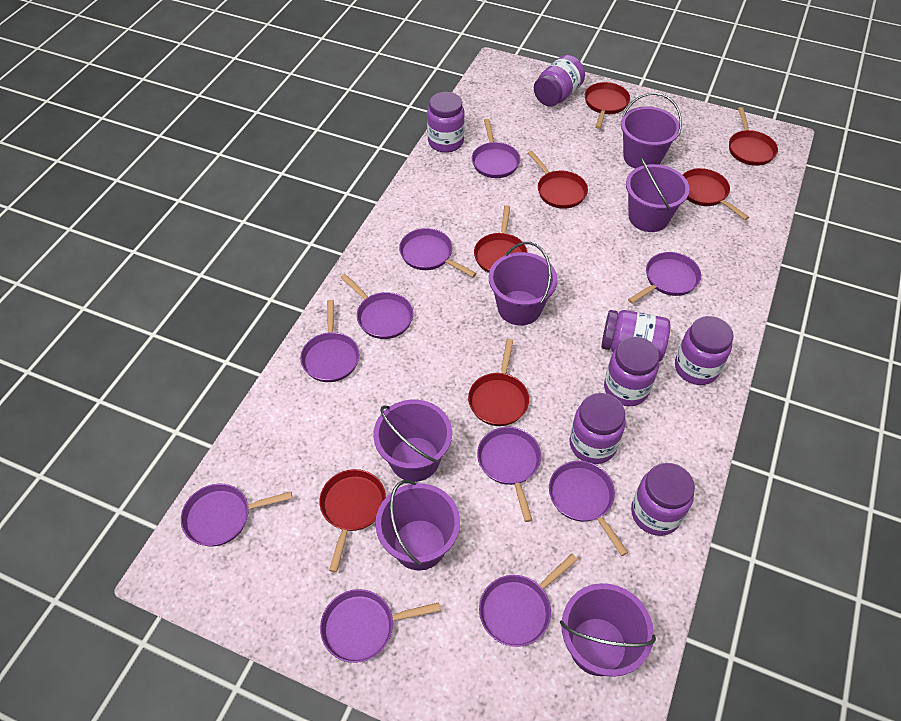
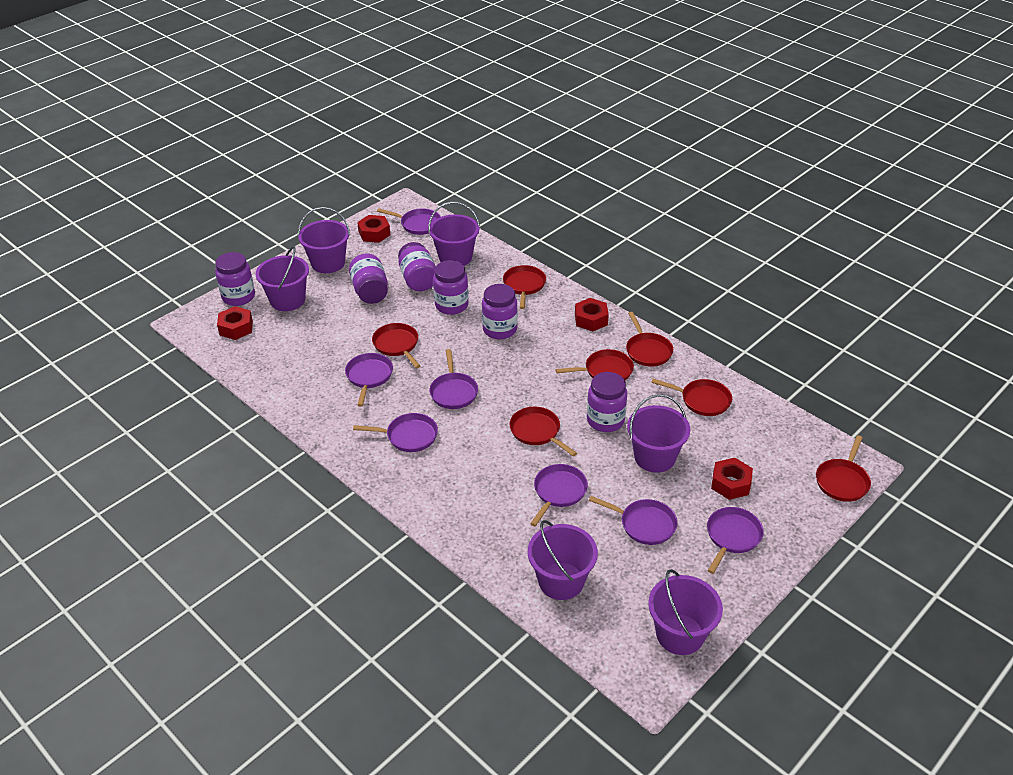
purple jar: [427,92,465,153] [534,55,585,107] [570,393,625,464] [601,310,670,362] [604,337,659,406] [631,463,695,536] [675,316,734,385] = 7 -> [215,252,255,306] [349,253,388,304] [398,242,436,291] [433,260,469,315] [482,284,518,339] [587,372,628,432] = 6
purple pan: [181,484,292,546] [300,300,359,382] [320,589,440,663] [340,274,413,339] [399,228,476,277] [472,119,520,178] [477,427,541,522] [479,554,578,647] [549,461,628,556] [628,252,701,304] = 10 -> [345,353,393,407] [353,413,438,452] [377,208,441,235] [429,349,478,409] [530,464,588,526] [589,496,678,545] [707,507,764,574] = 7
red nut: none = 0 -> [217,306,253,340] [357,215,390,243] [575,298,609,331] [711,458,753,500] = 4

